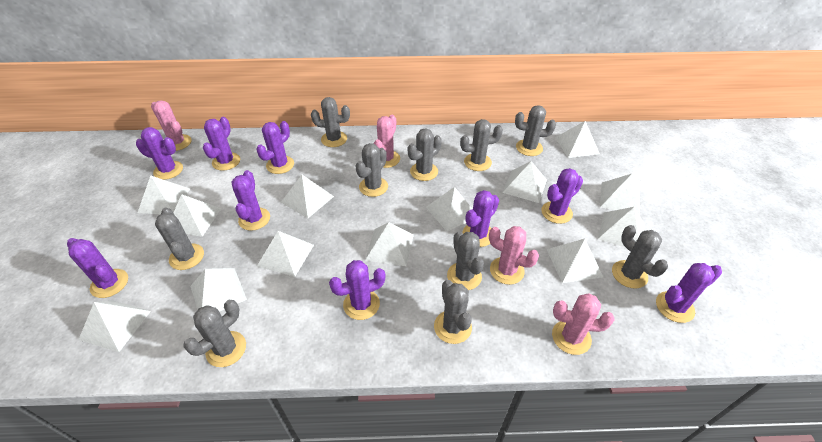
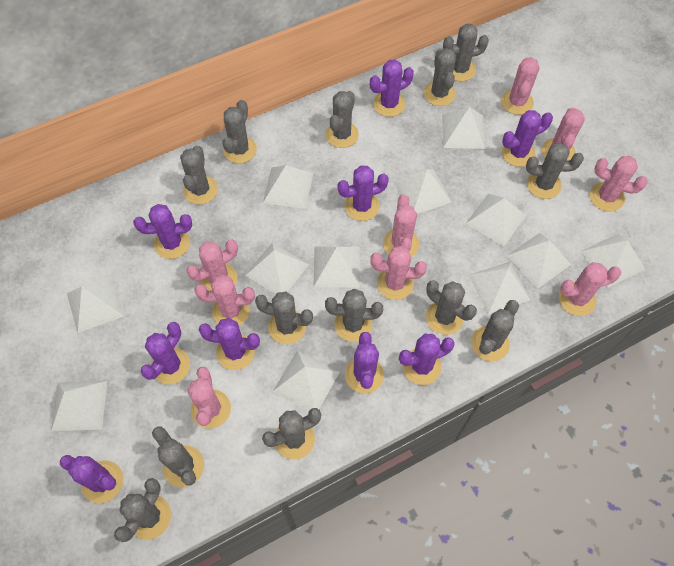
grey cactus: [155,208,204,270] [183,300,246,367] [311,97,350,147] [355,143,388,197] [407,128,442,181] [434,280,472,344] [447,231,484,290] [460,119,503,171] [515,105,556,156] [612,225,668,289] = 10 -> [114,478,171,542] [152,427,204,487] [180,145,218,205] [222,100,257,163] [255,292,313,344] [262,408,321,459] [325,289,383,342] [326,91,359,148] [424,48,456,106] [426,280,477,335] [443,24,489,81] [471,300,519,361] [526,143,584,199] = 13
pink cactus: [151,100,192,151] [374,115,400,168] [489,226,539,285] [552,293,614,355] = 4 -> [186,240,238,290] [188,367,231,429] [194,275,255,326] [370,246,427,300] [383,195,419,257] [501,57,539,115] [542,107,585,160] [559,262,622,316] [590,156,648,212] = 9
white pyramid: [78,300,151,352] [138,175,190,214] [174,194,221,237] [190,268,247,312] [257,231,314,277] [281,175,334,218] [365,222,414,266] [426,187,473,231] [502,161,547,203] [547,239,603,283] [555,121,600,158] [598,207,645,248] [600,174,640,215] = 13 -> [51,381,107,431] [67,277,124,333] [245,242,309,294] [263,165,313,209] [273,350,340,410] [313,247,360,287] [395,169,452,214] [442,107,485,149] [466,194,526,246] [469,261,530,315] [507,233,571,289] [581,234,645,287] = 12

